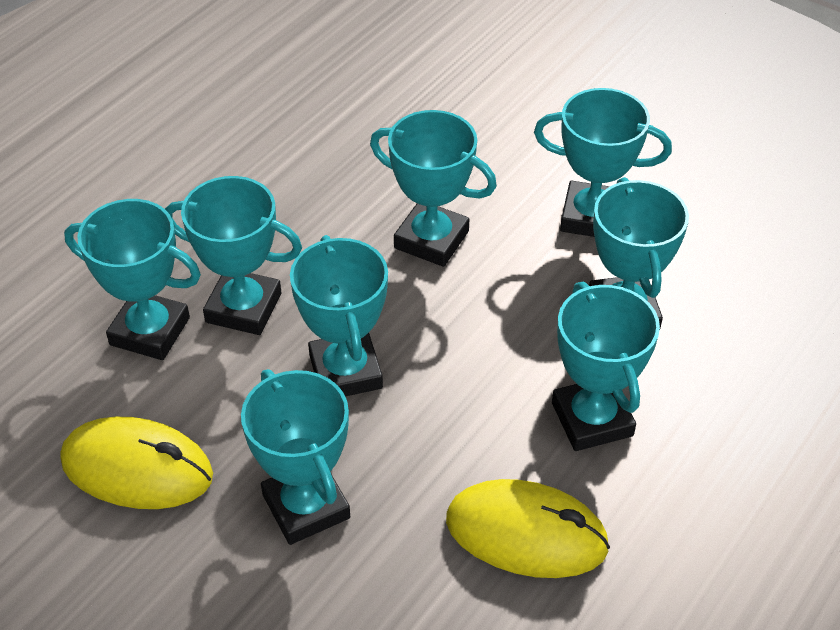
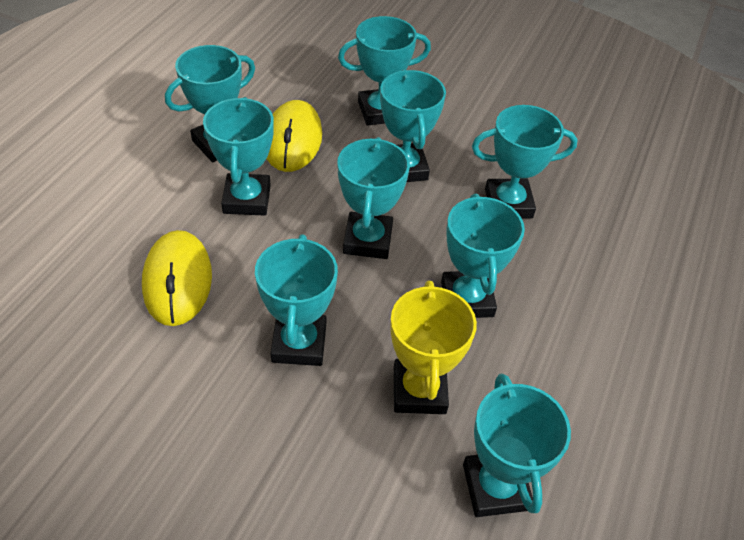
turquoise trophy: [64,199,201,360] [165,176,302,335] [241,369,350,545] [290,235,388,396] [370,110,497,267] [534,88,672,237] [552,282,660,451] [589,177,689,328] = 8 -> [165,45,255,162] [203,97,274,216] [255,234,338,366] [337,137,410,259] [338,16,431,126] [380,70,446,182] [441,194,525,318] [463,374,571,517] [472,105,578,218] = 9
yellow trophy: none = 0 -> [390,281,477,414] = 1

